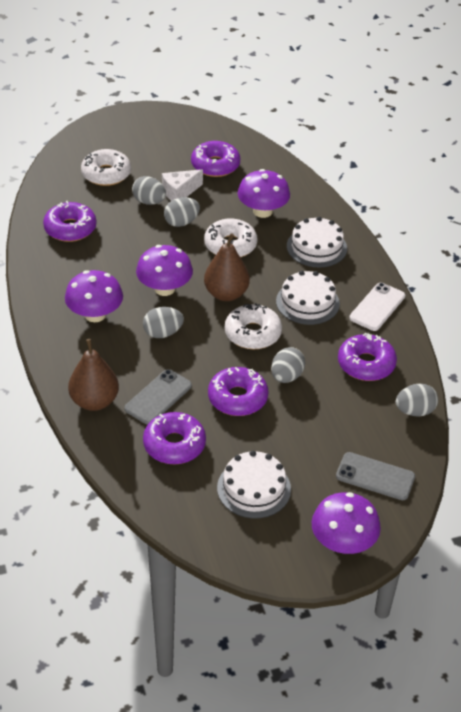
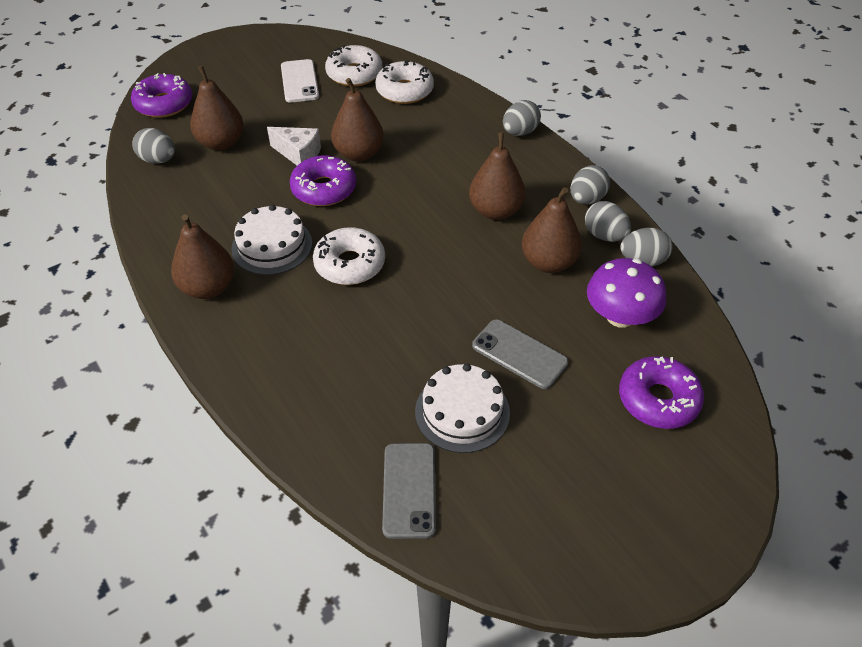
brown pear: [68,339,119,411] [204,233,250,301] = 2 -> [171,214,234,299] [190,66,244,151] [331,78,384,161] [469,132,525,220] [522,187,582,273] = 5
purple donut: [43,201,97,242] [143,412,206,464] [191,141,240,177] [208,367,269,416] [338,333,397,381] = 5 -> [131,73,192,118] [290,155,356,206] [619,356,704,429] = 3
purple mushroom: [65,270,123,322] [136,245,193,296] [238,169,290,218] [312,492,381,554] = 4 -> [587,258,666,328] = 1
white cake: [217,450,291,519] [276,271,340,325] [287,217,347,268] = 3 -> [231,205,312,275] [415,363,510,453] = 2

